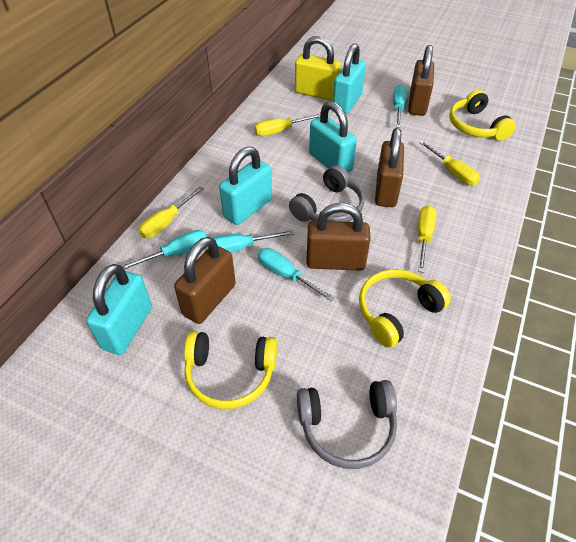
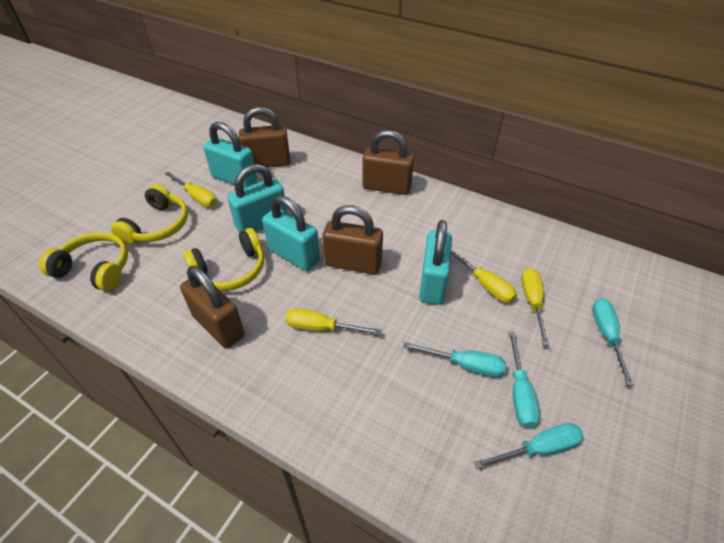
grey headphones: [289,165,365,222] [297,380,397,469] = 2 -> none = 0
yellow padlock: [295,36,341,101] = 1 -> none = 0

